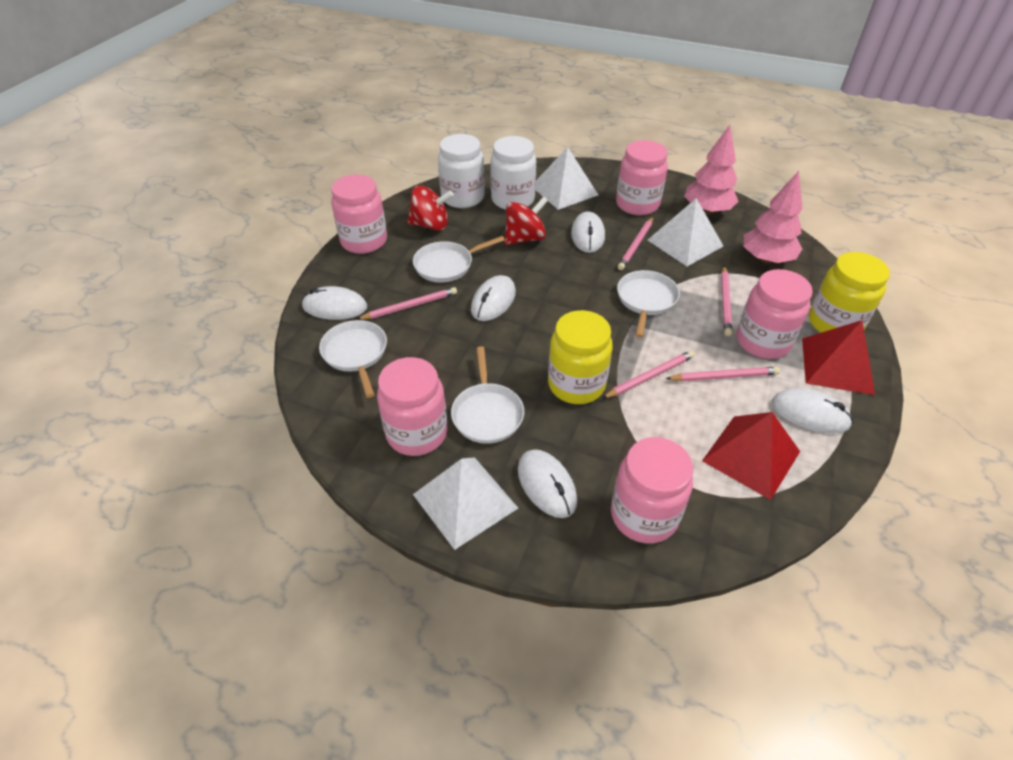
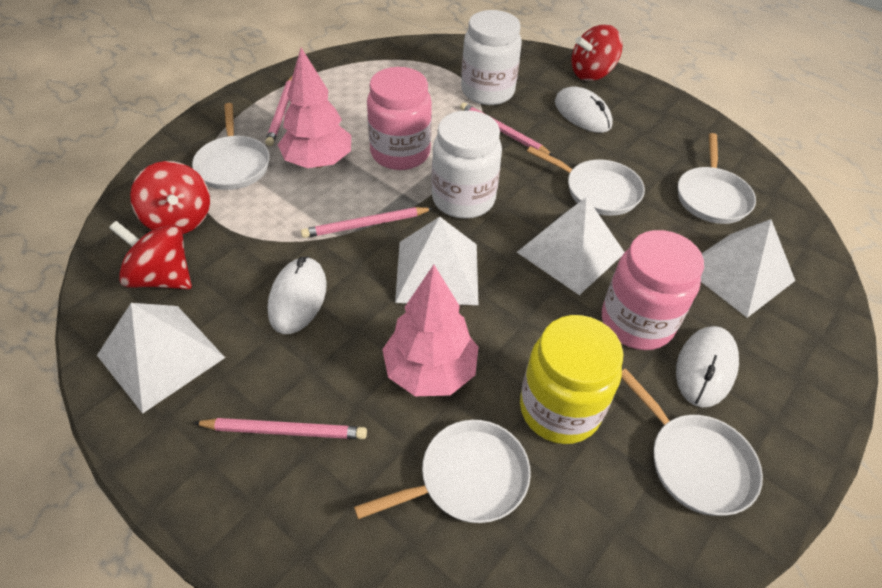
pink jar: [331,174,387,254] [377,357,447,456] [611,437,693,544] [616,140,668,215] [736,269,813,359] = 5 -> [367,67,432,170] [602,230,704,350] = 2
pink pencil: [356,287,457,320] [602,350,695,399] [618,217,653,270] [665,367,780,382] [721,266,732,336] = 5 -> [194,418,367,439] [265,75,293,146] [301,207,433,238] [460,102,553,156] = 4
red pyramid: [702,412,800,500] [802,320,875,395] = 2 -> none = 0
red spinning top: [407,185,454,231] [505,196,548,245] = 2 -> [109,221,192,289] [130,161,210,234] [571,24,623,81] = 3
white mouse: [302,286,367,320] [471,275,516,321] [518,449,577,518] [571,211,605,253] [772,388,853,434] = 5 -> [267,257,327,334] [555,86,613,133] [676,326,739,408] = 3
white pan: [319,320,387,398] [413,236,505,283] [451,346,524,444] [617,270,680,338] = 4 -> [192,103,270,190] [354,420,531,523] [527,146,645,216] [621,368,763,516] [678,133,756,224] = 5
white pyramid: [413,458,518,550] [535,147,598,210] [648,198,723,266] = 3 -> [97,303,225,414] [395,217,478,305] [517,197,625,295] [701,219,795,318] = 4
yellow jar: [548,310,613,404] [809,252,890,333] = 2 -> [520,315,623,444] = 1

